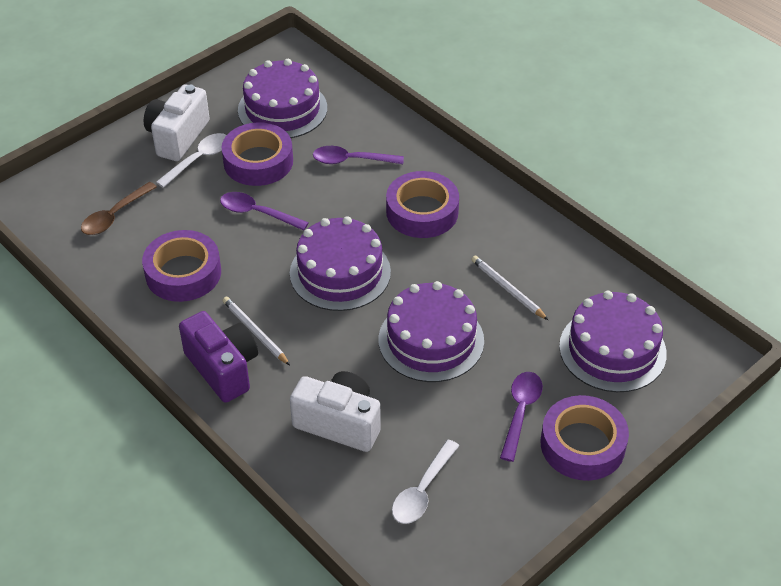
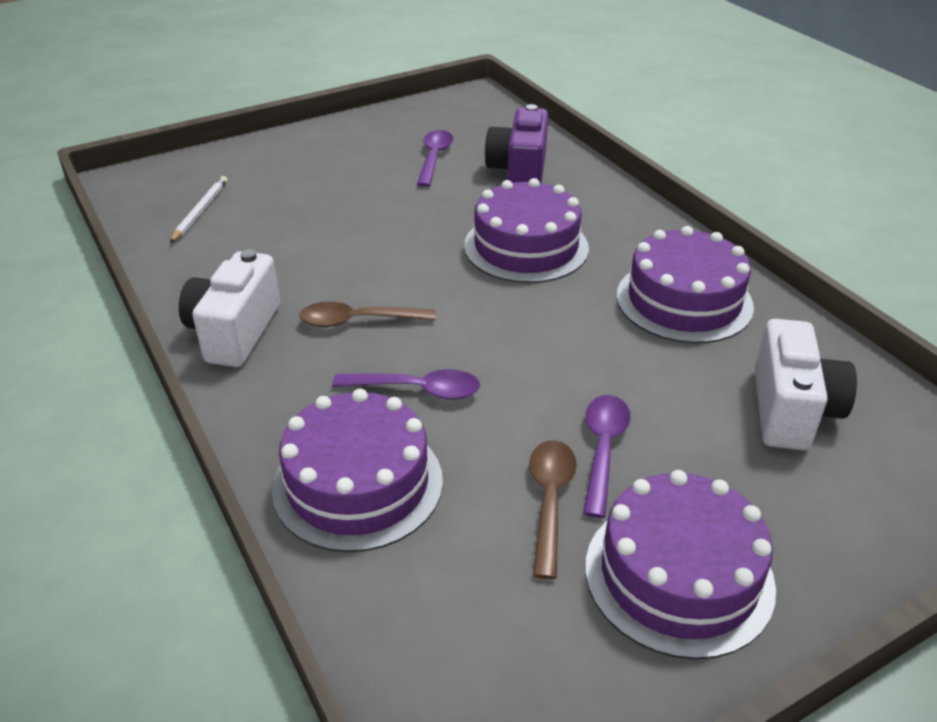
brown spoon: [81,182,157,235] = 1 -> [299,301,436,327] [529,440,577,579] = 2
purple tape: [142,230,221,302] [221,123,293,186] [386,171,459,238] [541,395,629,481] = 4 -> none = 0
white pencil: [222,297,290,365] [471,256,548,320] = 2 -> [170,176,228,243] = 1
white spoon: [156,133,227,188] [392,440,459,524] = 2 -> none = 0

